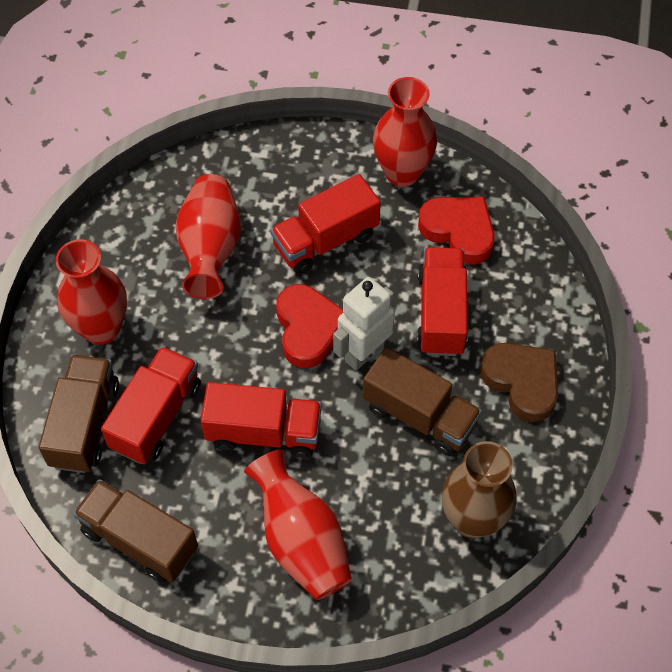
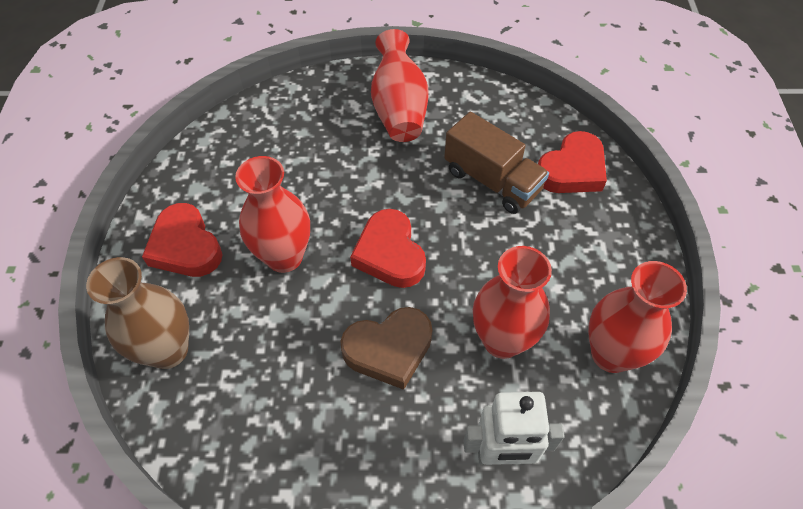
brown truck: [39,355,119,473] [73,479,198,583] [363,347,482,456] = 3 -> [444,112,549,214] = 1
red heart: [276,284,343,368] [418,197,495,265] = 2 -> [142,203,223,277] [350,209,426,288] [538,131,607,193] = 3
red truck: [101,346,201,464] [201,382,322,458] [270,174,381,274] [417,247,468,356] = 4 -> none = 0

